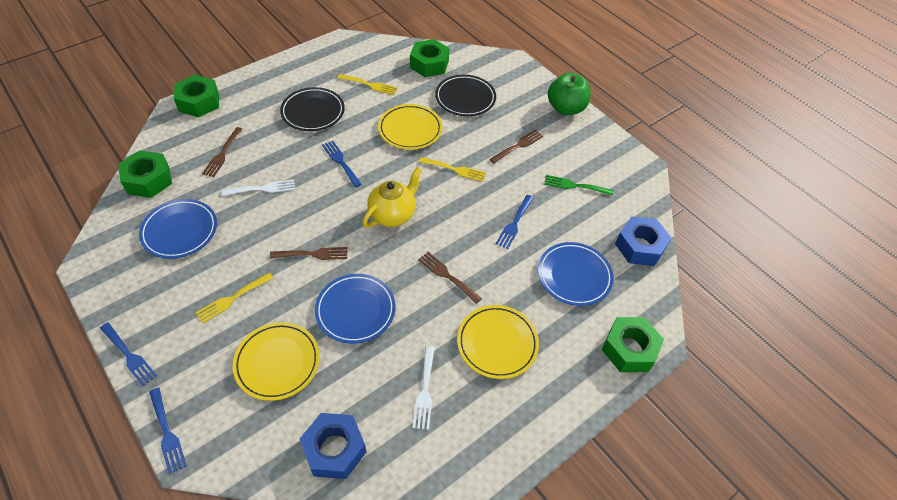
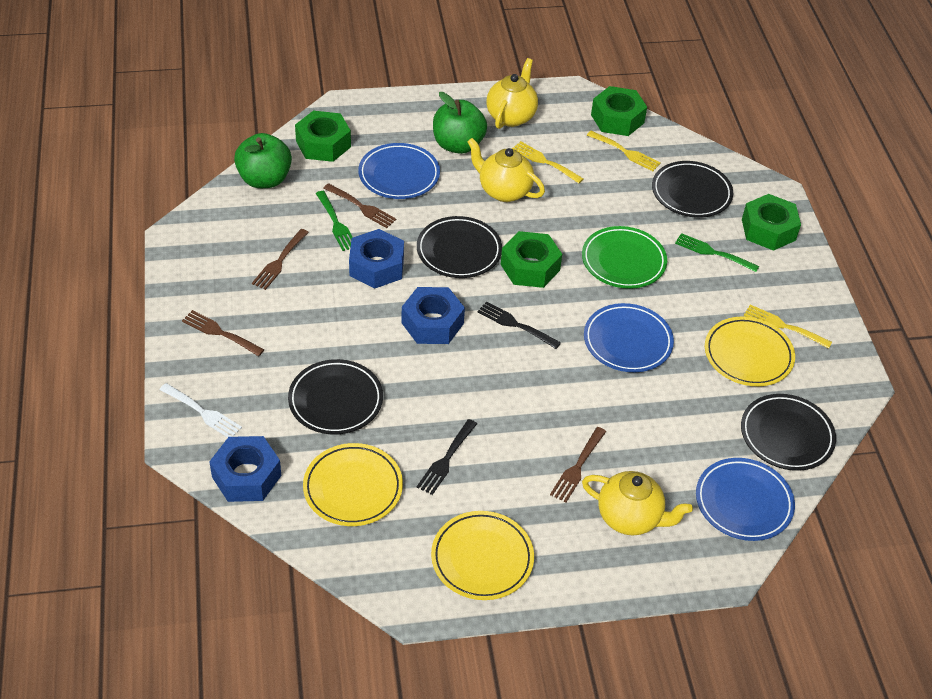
black fork: none = 0 -> [417,419,477,495] [477,301,561,349] = 2
black plate: [280,87,345,131] [435,75,496,116] = 2 -> [288,359,383,435] [417,216,502,278] [652,161,733,218] [741,394,836,471] = 4
blue fork: [100,322,157,386] [149,388,187,474] [322,141,362,187] [496,195,534,249] = 4 -> none = 0
blue nut: [300,413,366,479] [615,216,672,266] = 2 -> [209,436,281,502] [349,229,404,289] [401,287,465,344] = 3
green apple: [548,73,590,115] = 1 -> [234,133,292,188] [433,92,487,154] = 2
green fork: [544,175,614,196] = 1 -> [316,191,353,251] [675,233,759,272] = 2
green plate: none = 0 -> [582,226,667,289] = 1
white fork: [222,180,295,196] [413,346,435,430] = 2 -> [160,383,242,438] = 1
yellow teapot: [363,167,422,228] = 1 -> [467,138,545,202] [486,58,538,129] [582,471,693,535] = 3

